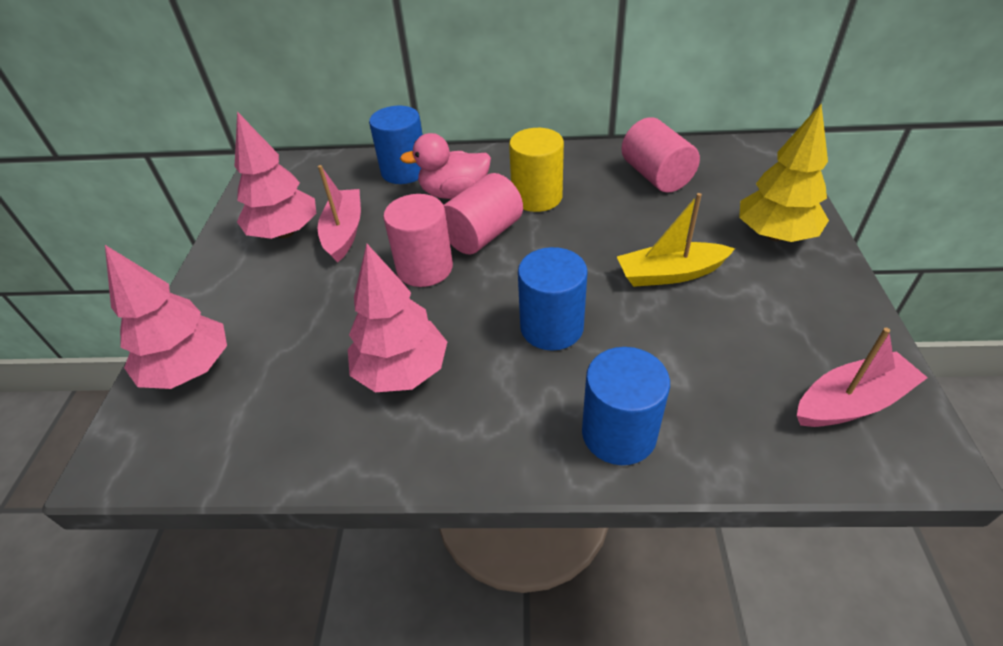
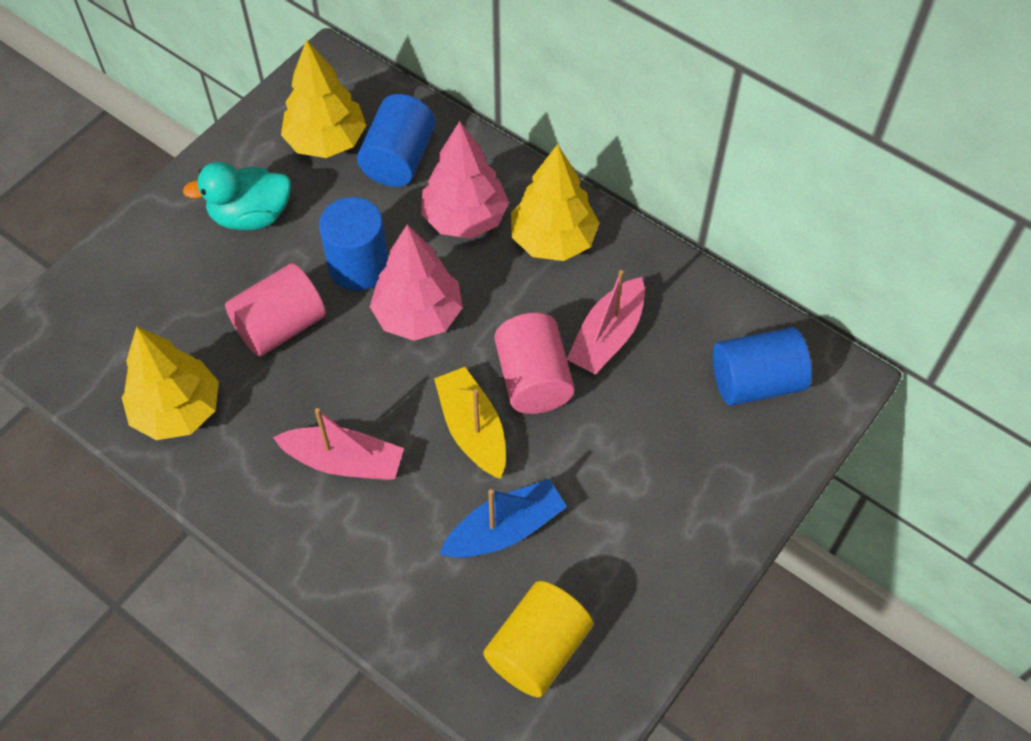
blue boat: none = 0 -> [440,479,567,558] = 1
pink cylinder: [383,194,453,287] [444,173,523,254] [621,117,700,193] = 3 -> [225,263,326,356] [494,313,574,414] = 2
pink duck: [400,133,491,199] = 1 -> none = 0
pink tree: [105,245,227,389] [234,112,316,239] [348,244,447,392] = 3 -> [370,224,463,341] [421,121,509,239] = 2
turquoise duck: none = 0 -> [183,162,291,230] = 1
yellow tree: [739,104,829,242] = 1 -> [122,326,219,440] [281,39,366,158] [511,144,599,261] = 3

